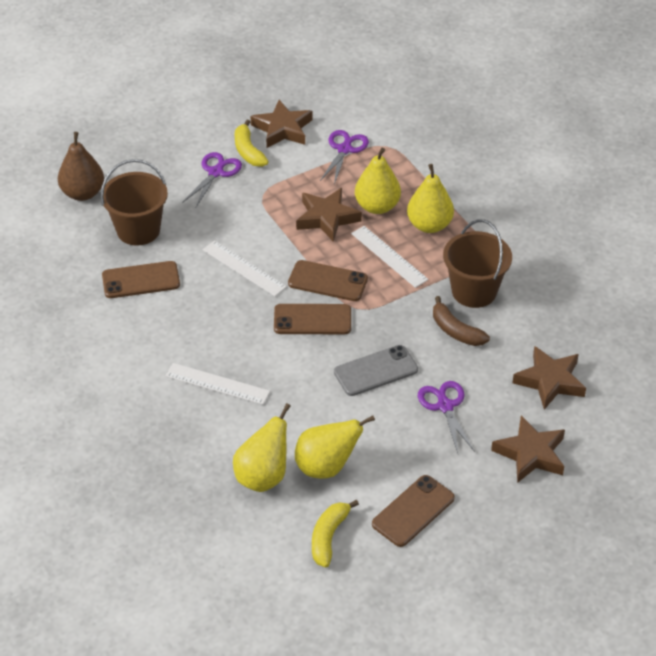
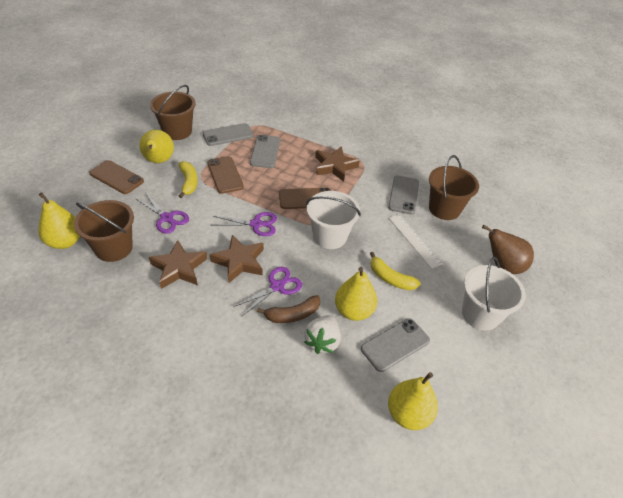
brown bucket: [101,159,168,245] [443,219,512,308] = 2 -> [74,200,134,262] [150,85,196,140] [429,155,479,220] = 3
brown phone: [102,261,180,298] [274,304,351,334] [288,260,368,301] [372,475,455,547] = 4 -> [89,160,144,194] [207,156,244,194] [279,188,331,209] = 3
brown star: [251,100,313,148] [296,188,362,242] [491,415,565,483] [513,346,586,410] = 4 -> [149,240,207,289] [210,235,264,283] [315,146,360,182] = 3
grey phone: [334,345,418,396] = 1 -> [203,123,253,146] [250,135,280,168] [361,318,430,372] [388,176,419,215] = 4
white bucket: none = 0 -> [306,191,361,249] [462,257,526,330] = 2
white ruler: [165,363,270,405] [203,240,287,296] [351,226,429,288] = 3 -> [389,214,443,269] = 1
white strawberry: none = 0 -> [304,315,341,354] = 1

